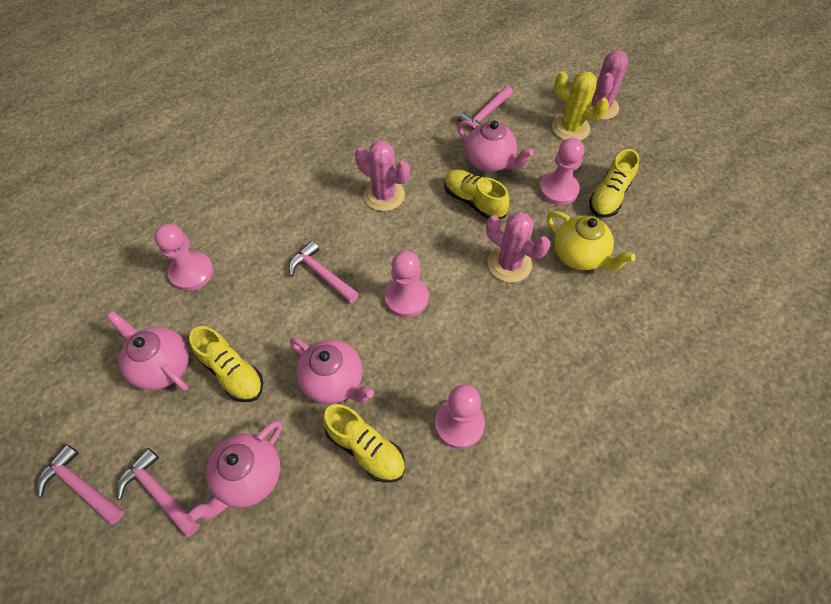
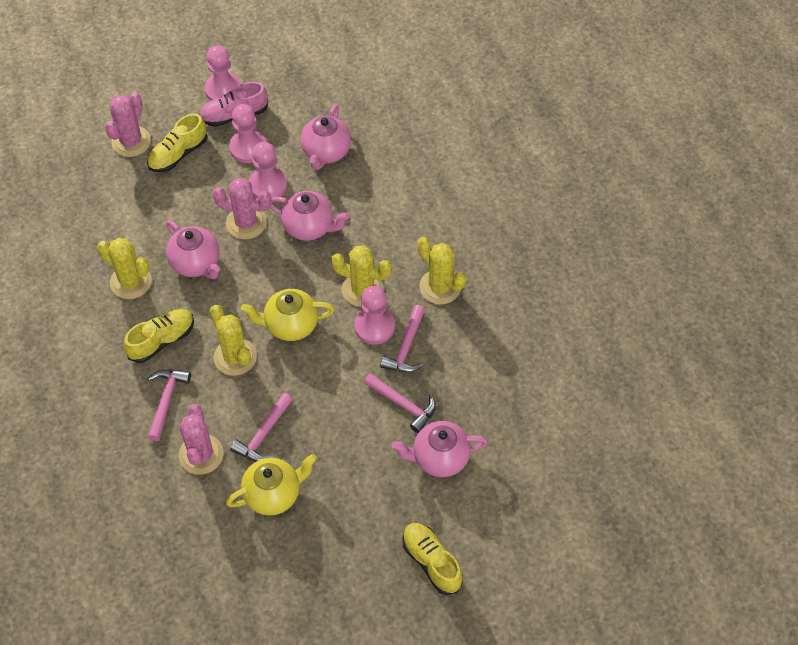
pink shoe: none = 0 -> [199,82,268,127] = 1
yellow cactus: [552,71,609,141] = 1 -> [97,238,152,299] [210,305,257,376] [331,245,392,307] [417,237,466,305] = 4
yellow shoe: [189,326,263,402] [323,404,405,483] [444,170,509,219] [589,149,639,218] = 4 -> [124,309,194,363] [147,114,208,172] [402,523,463,595] = 3
yellow teapot: [547,211,636,270] = 1 -> [226,454,317,516] [241,289,335,341] = 2

